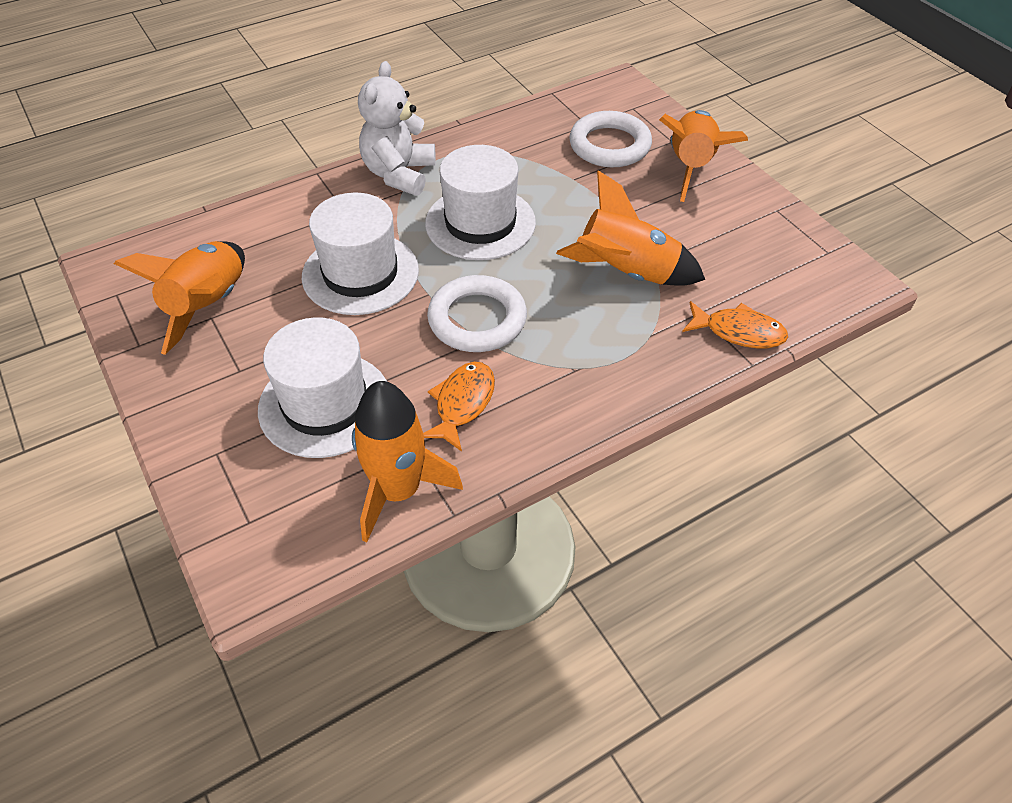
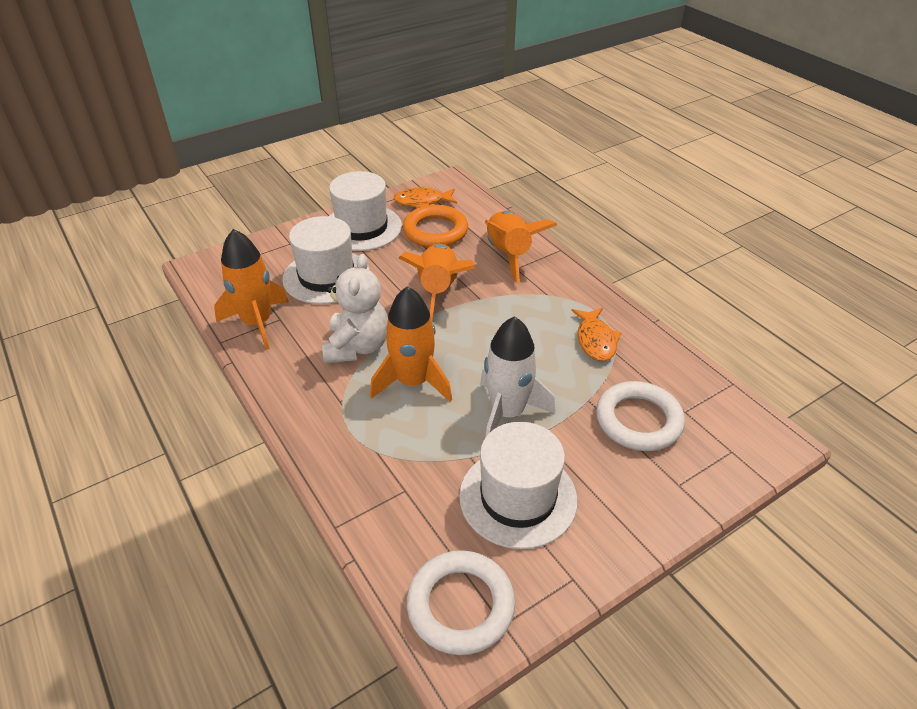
orange ring: none = 0 -> [403,205,468,247] = 1
white rocket: none = 0 -> [480,316,555,438] = 1

